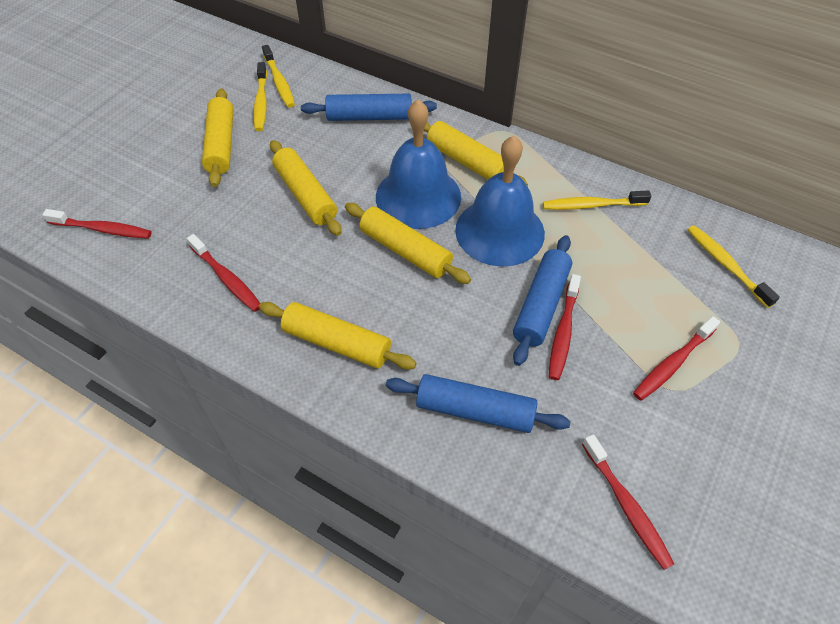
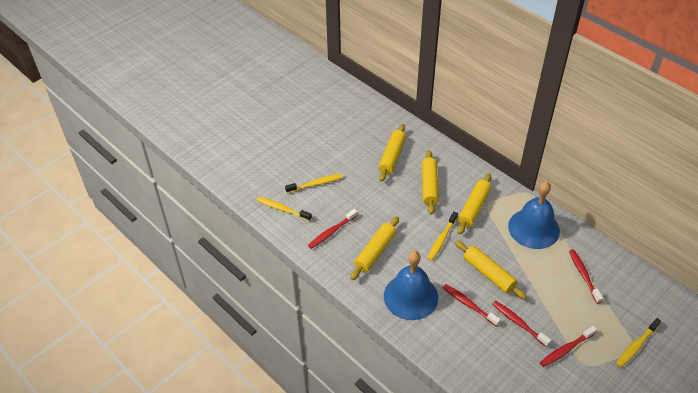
blue rolling pin: [301,94,437,121] [386,374,570,433] [513,235,572,366] = 3 -> none = 0

